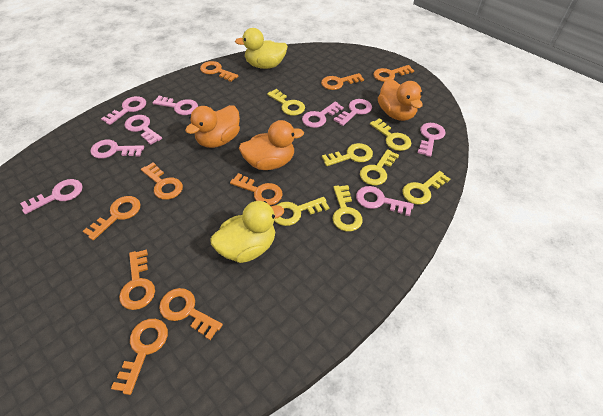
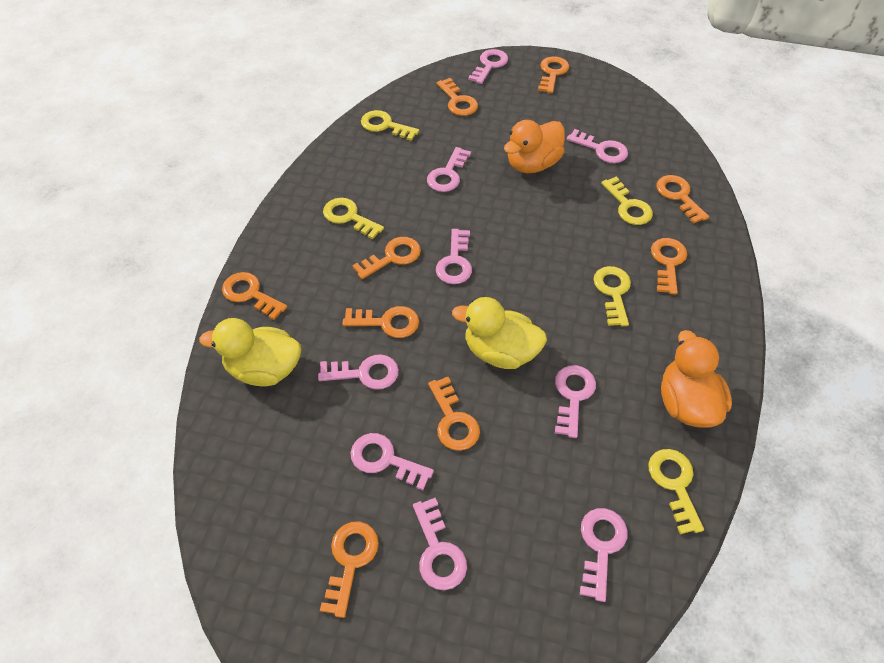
orange duck: [185,105,240,148] [239,120,304,170] [378,79,423,121] = 3 -> [504,120,565,173] [661,330,732,428] = 2
yellow key: [267,89,305,116] [274,197,330,226] [322,143,373,166] [333,185,363,232] [360,149,399,185] [370,118,411,151] [403,171,450,205] = 7 -> [323,198,384,239] [361,110,419,141] [593,266,631,326] [601,177,653,225] [648,449,704,534] = 5

